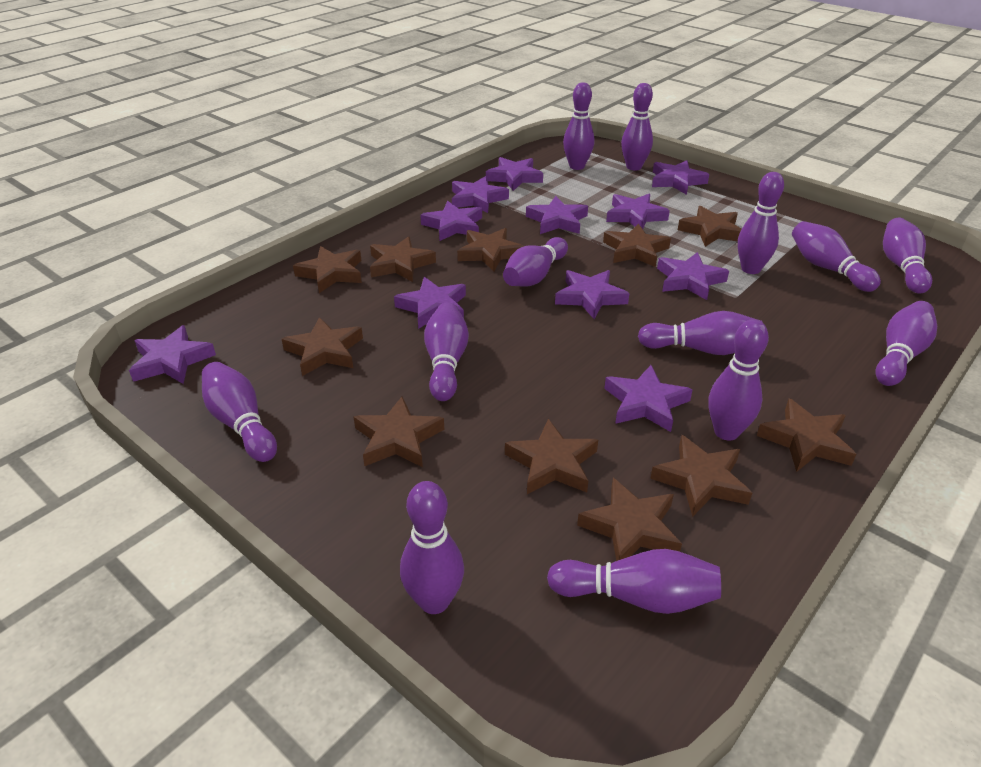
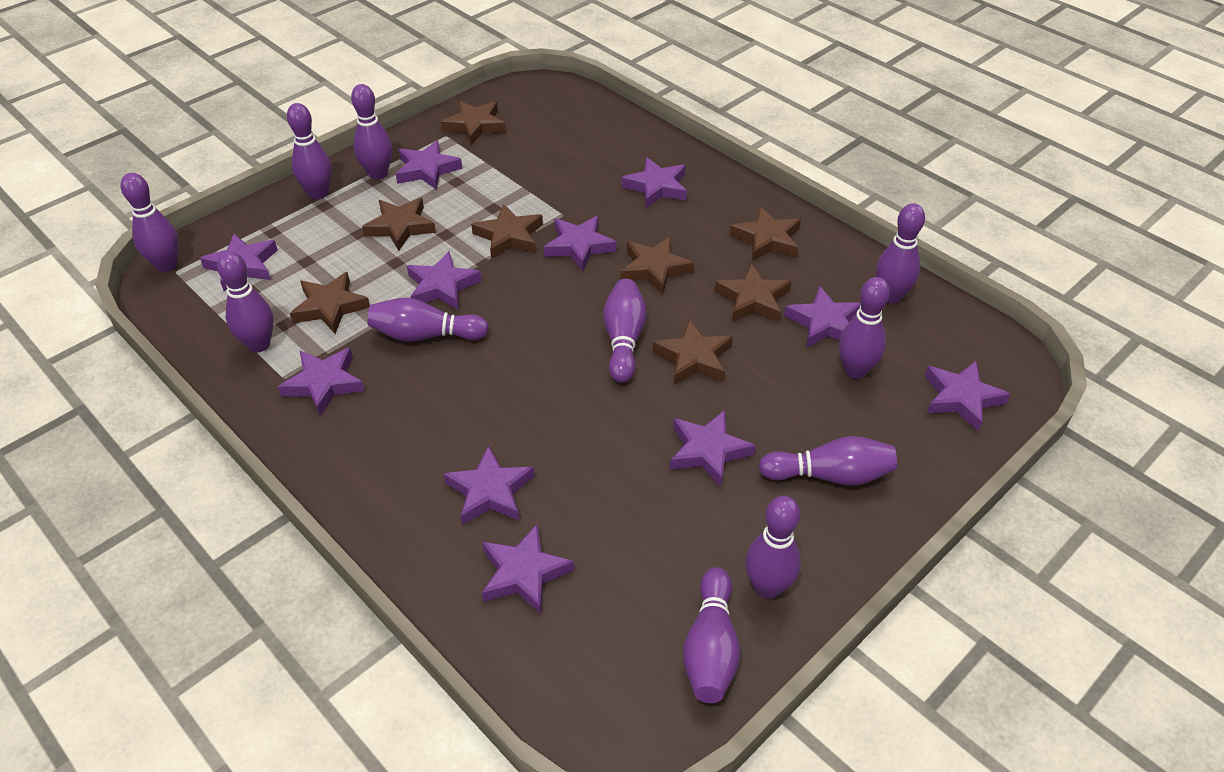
brown star: [282,317,363,376] [293,246,362,293] [354,397,444,467] [370,236,436,282] [457,228,524,271] [505,419,598,494] [577,478,682,561] [603,223,671,267] [650,435,752,517] [678,206,742,247] [757,398,856,472] = 11 -> [290,272,370,334] [362,198,436,251] [441,101,506,145] [471,204,543,259] [621,237,694,295] [653,319,733,385] [715,263,792,322] [730,206,801,261] = 8
purple bowling pin: [202,362,277,462] [400,481,464,614] [424,302,469,401] [503,237,568,287] [547,549,721,614] [563,82,594,170] [621,83,653,170] [638,311,763,355] [709,319,769,441] [738,172,784,274] [792,221,881,292] [876,301,937,386] [883,218,932,294] = 13 -> [121,173,179,272] [217,251,274,352] [287,103,332,200] [351,84,392,180] [367,298,489,342] [603,279,647,383] [683,567,740,703] [745,496,801,599] [759,436,897,486] [839,277,890,379] [876,203,925,303] = 11

